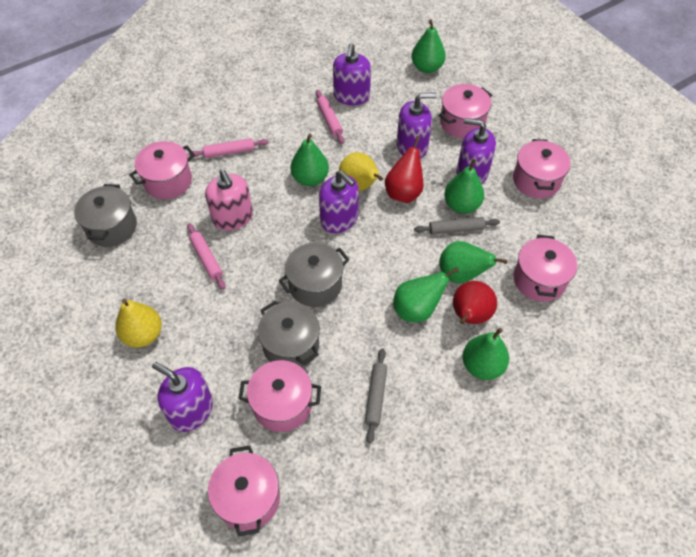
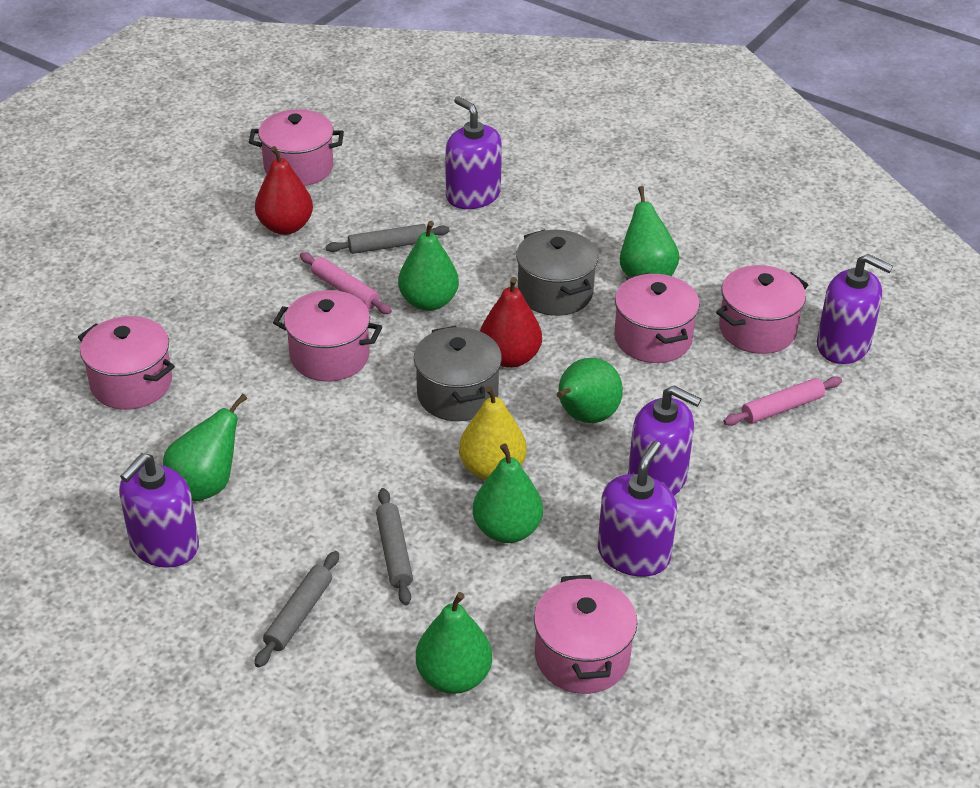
grey pot: [74,184,137,247] [258,301,320,367] [279,243,349,307] = 3 -> [414,326,502,421] [516,229,598,316] = 2
grey rolling pin: [365,348,387,443] [414,217,500,235] = 2 -> [255,551,339,668] [326,224,450,254] [376,488,413,605] = 3
pink rolling pin: [187,223,226,290] [188,138,268,158] [316,90,344,144] = 3 -> [300,252,392,314] [723,376,842,426] = 2
pink soap dispenser: [205,170,253,231] = 1 -> none = 0
yellow pear: [115,299,162,348] [339,152,383,191] = 2 -> [459,386,527,480] = 1

